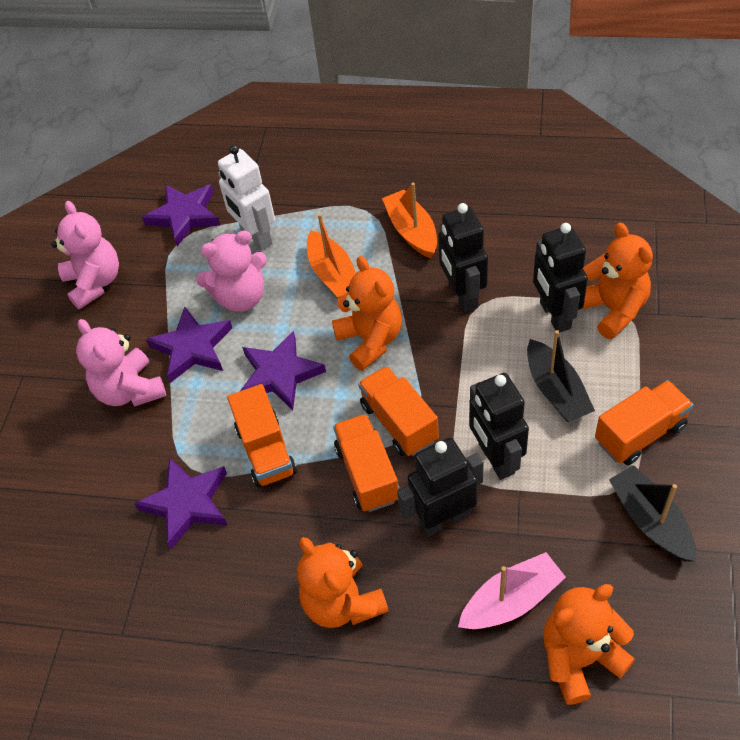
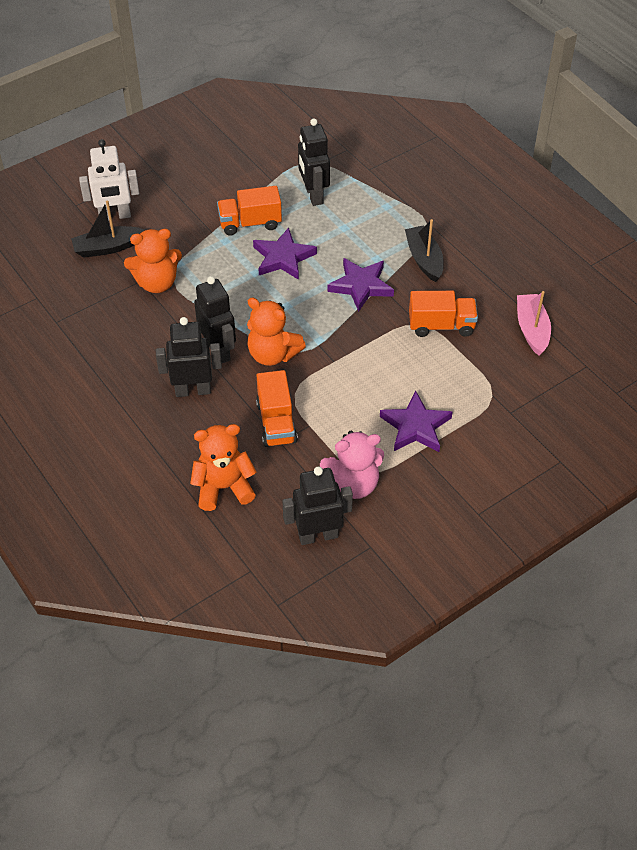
orange boat: [307,214,356,298] [382,182,437,258] = 2 -> none = 0
orange teddy bear: [297,537,389,628] [332,256,402,371] [543,584,635,705] [579,223,653,339] = 4 -> [124,229,182,293] [190,424,256,511] [247,297,306,366] = 3
orange truck: [227,384,297,487] [333,414,400,512] [358,366,439,456] [595,380,693,465] = 4 -> [217,186,282,236] [256,370,298,447] [409,291,478,337] = 3
pink teddy bear: [51,201,119,309] [76,319,166,406] [196,231,267,312] = 3 -> [320,431,384,499] = 1
purple star: [134,458,227,549] [142,184,220,246] [146,307,232,383] [240,331,326,410] = 4 -> [253,228,317,280] [327,258,394,312] [380,391,452,452] = 3

